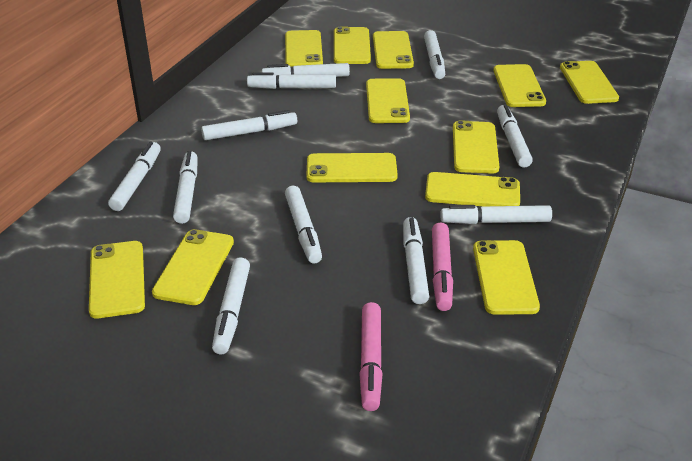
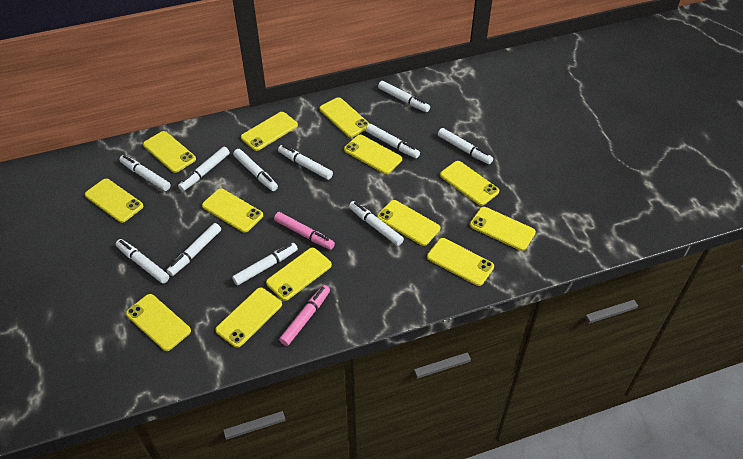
yellow phone: [89,241,145,318] [152,229,234,305] [285,30,323,67] [306,153,398,182] [334,27,371,64] [366,78,410,123] [373,31,414,69] [425,172,520,206] [453,120,500,174] [473,240,540,315] [494,64,546,107] [560,61,619,104] = 12 -> [85,179,143,223] [126,294,191,351] [143,131,196,173] [202,189,263,233] [215,288,282,348] [241,112,298,151] [266,248,332,301] [320,97,370,137] [344,135,402,174] [377,200,440,246] [427,238,494,286] [440,161,499,206] [470,207,536,251] = 13

